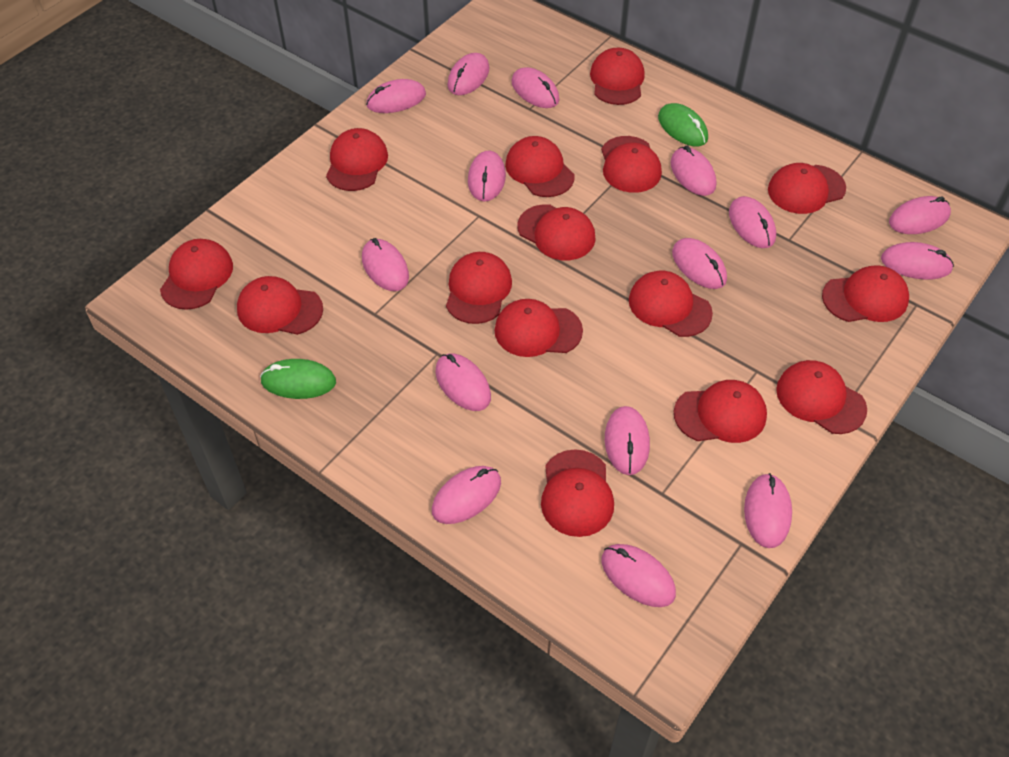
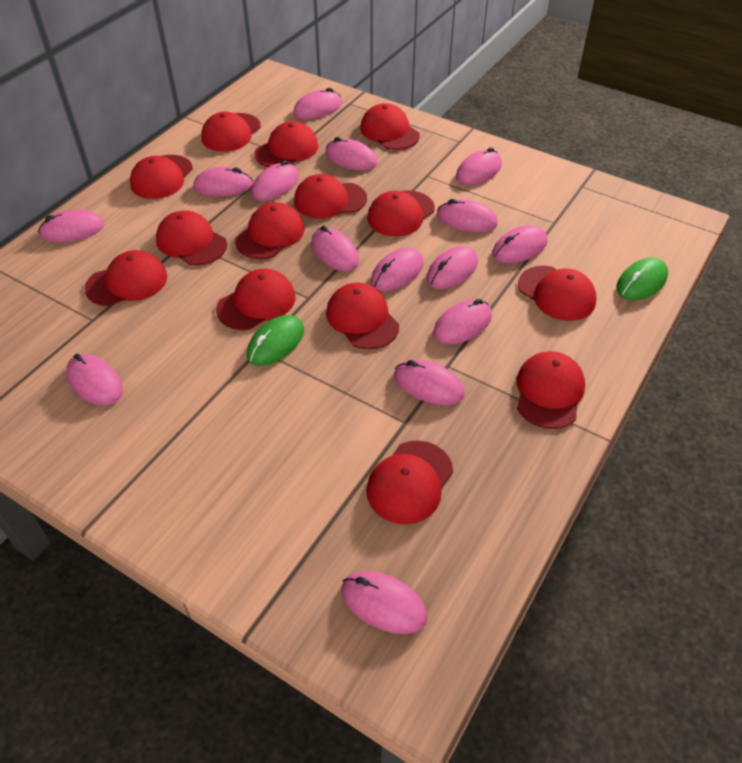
red cap: [160,239,233,310] [237,276,323,335] [326,128,388,191] [446,252,512,324] [495,299,583,357] [505,136,575,197] [517,204,595,260] [541,449,614,537] [590,48,645,105] [601,136,662,193] [629,271,713,337] [674,380,767,443] [768,163,846,214] [776,360,867,434] [822,266,909,322] = 15 -> [85,250,167,306] [130,155,193,199] [156,211,227,266] [201,112,261,152] [216,269,295,330] [235,202,304,259] [254,121,318,167] [294,174,367,218] [326,282,399,349] [360,103,420,150] [366,440,453,524] [367,190,435,236] [517,351,585,429] [518,266,596,321] = 14

